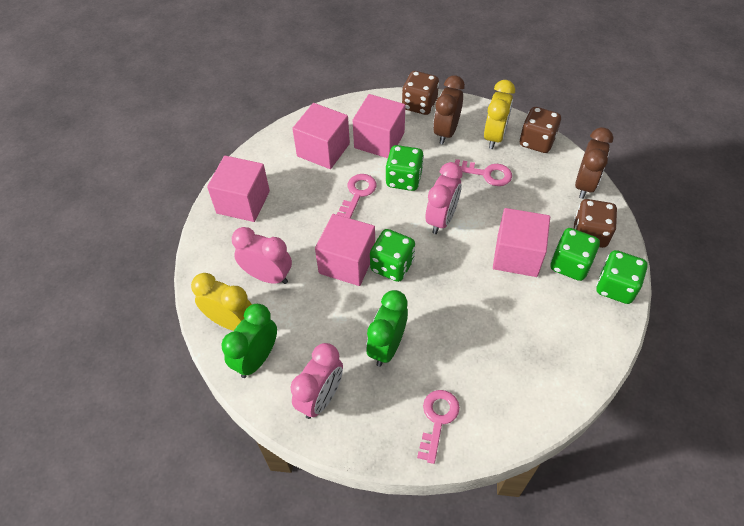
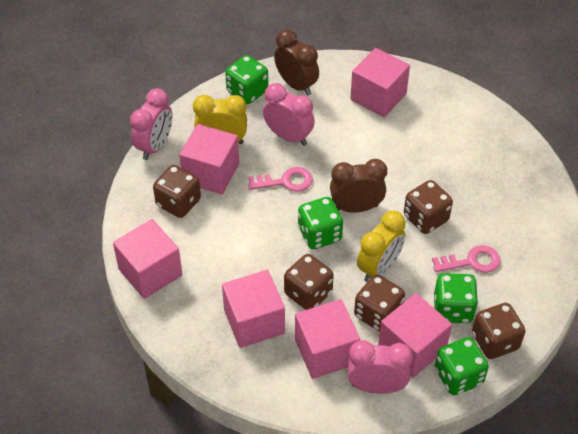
brown dice: [402,71,439,115] [519,107,561,153] [574,199,617,248] = 3 -> [153,165,201,218] [284,254,334,310] [354,274,405,331] [404,180,453,234] [472,303,525,359] = 5
green clock: [221,304,277,378] [366,290,408,367] = 2 -> none = 0
pink cube: [207,156,270,222] [292,103,350,169] [315,214,375,286] [353,94,405,158] [493,208,550,277] = 5 -> [113,219,183,299] [179,124,239,194] [222,270,285,348] [295,299,360,379] [350,48,410,117] [378,293,452,378] = 6
pink key: [337,174,377,219] [417,390,460,464] [455,159,512,186] = 3 -> [248,167,313,192] [432,245,501,273] = 2

